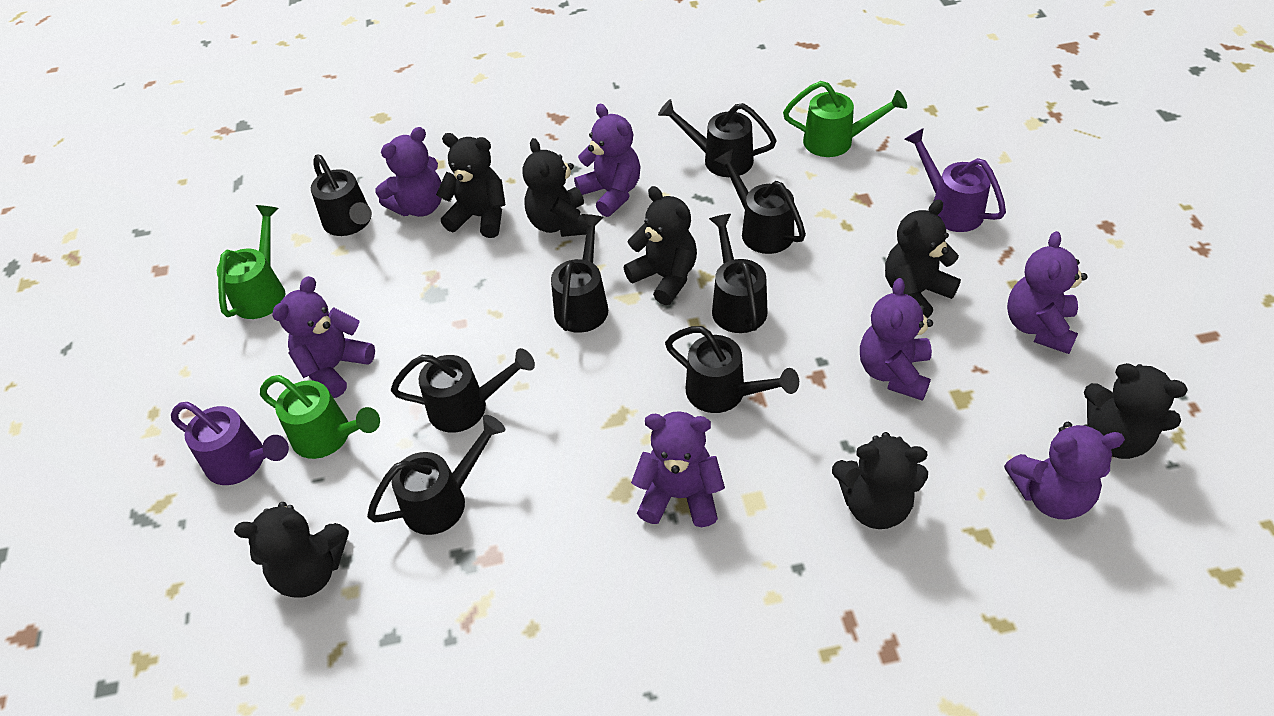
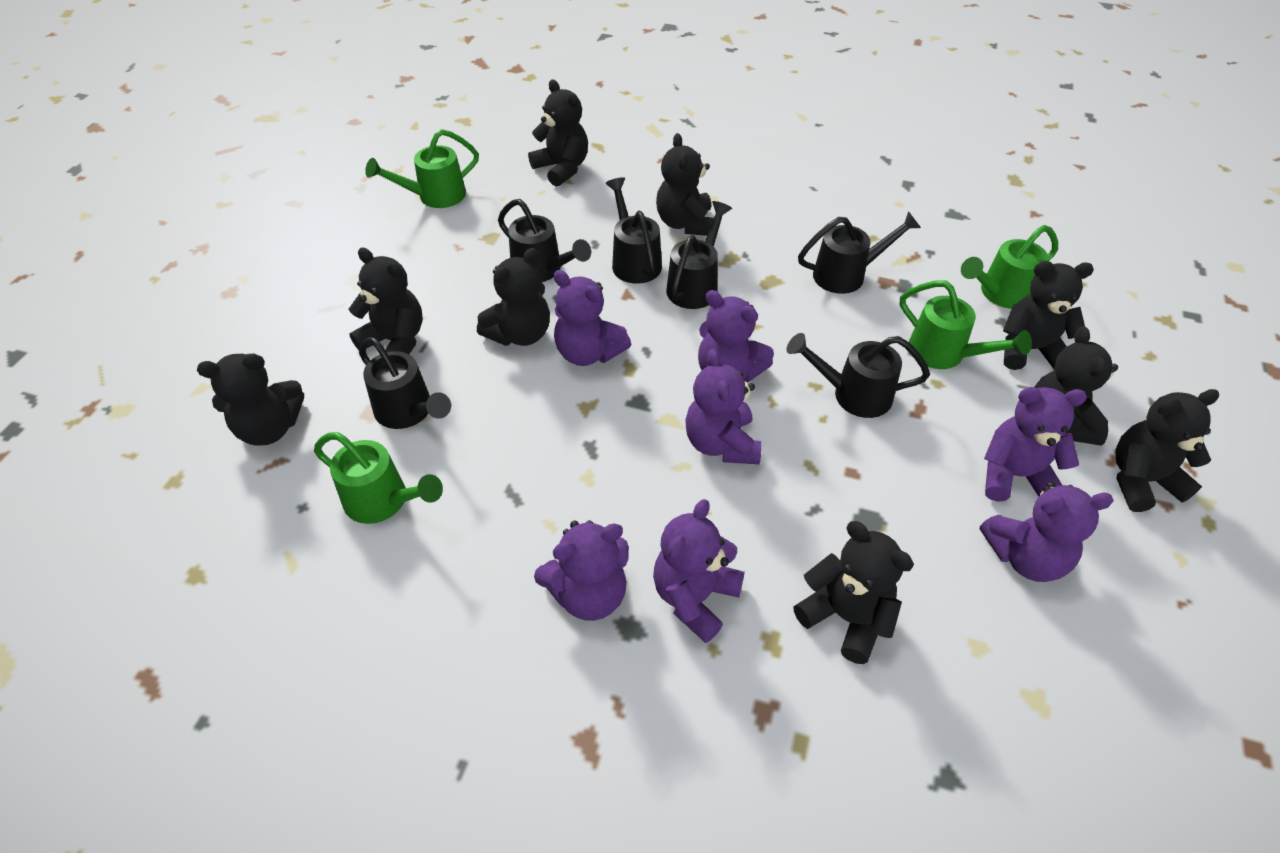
black teddy bear: [234,502,349,598] [436,133,506,238] [523,138,588,237] [624,186,697,305] [832,432,928,529] [885,199,961,318] [1084,363,1188,459] = 7 -> [197,354,304,446] [348,248,423,354] [477,248,550,346] [528,79,588,187] [656,133,714,236] [793,521,914,664] [1003,261,1094,370] [1035,326,1118,446] [1116,389,1219,512] = 9
black watering can: [311,154,372,236] [367,415,505,535] [391,348,535,433] [551,214,608,333] [658,99,777,177] [665,326,799,413] [709,214,767,333] [715,149,806,254] = 8 -> [359,337,451,429] [498,199,591,282] [605,177,662,284] [666,201,732,309] [787,333,930,418] [798,211,921,294] = 6
green watering can: [217,205,285,319] [260,375,380,459] [783,81,907,157] = 3 -> [314,432,443,524] [365,129,479,208] [900,281,1032,369] [961,225,1058,309] = 4
purple watering can: [171,402,289,485] [904,128,1006,232] = 2 -> none = 0

